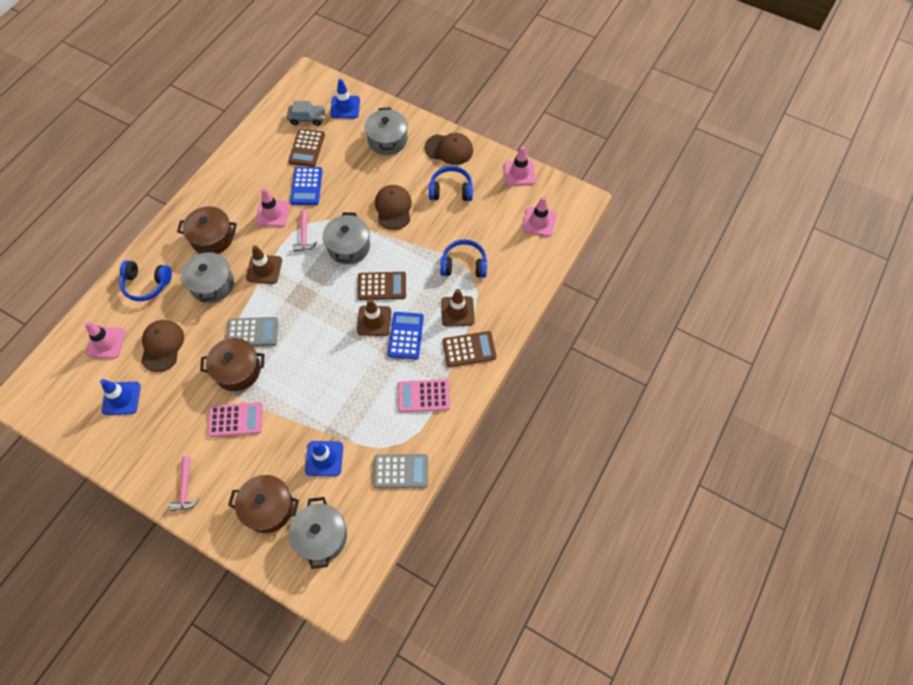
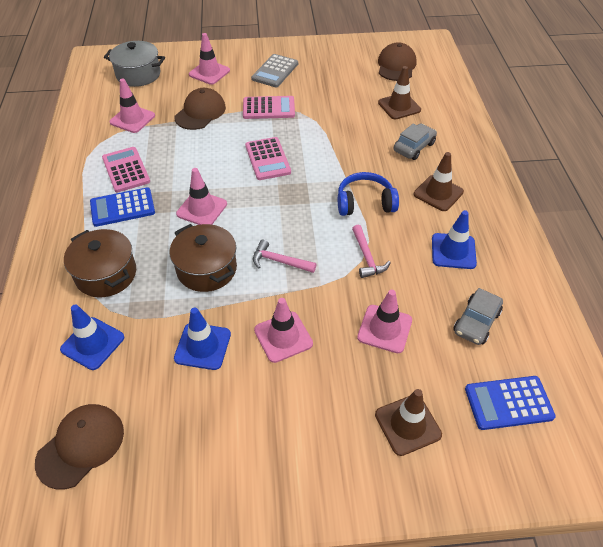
blue headphones: [120,260,172,301] [429,166,473,201] [440,239,487,278] = 3 -> [338,172,399,216] = 1
brown calculator: [288,129,325,167] [357,272,406,300] [442,331,496,367] = 3 -> none = 0
brown pot: [177,206,237,254] [200,338,264,391] [228,475,299,533] = 3 -> [64,229,136,297] [170,224,237,292] = 2
grey calculator: [226,317,278,347] [373,454,428,488] = 2 -> [251,54,298,87] = 1
grey car: [287,101,326,126] = 1 -> [394,123,437,160] [453,288,503,345] = 2
grey pot: [181,249,234,303] [289,497,347,569] [323,212,370,264] [364,107,408,155] = 4 -> [104,41,165,87] = 1
pink calculator: [208,402,263,437] [398,379,450,412] = 2 -> [102,147,150,192] [243,96,295,119] [245,137,291,180] = 3
pink traffic cone: [85,321,126,359] [255,188,290,227] [504,146,536,186] [522,196,556,237] = 4 -> [110,78,155,133] [176,168,227,225] [189,33,230,85] [254,298,313,363] [357,290,412,353] = 5

